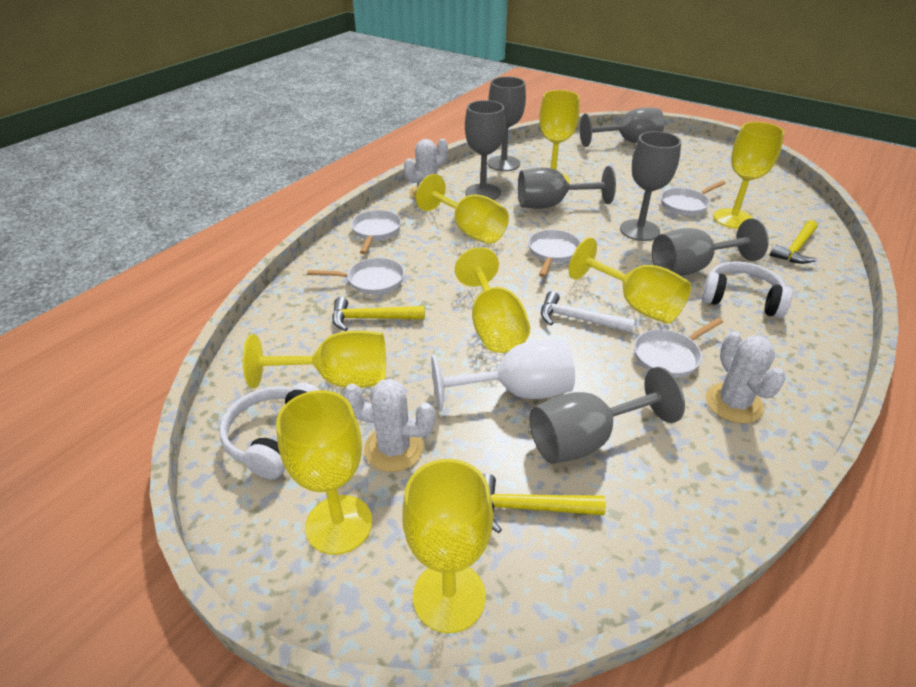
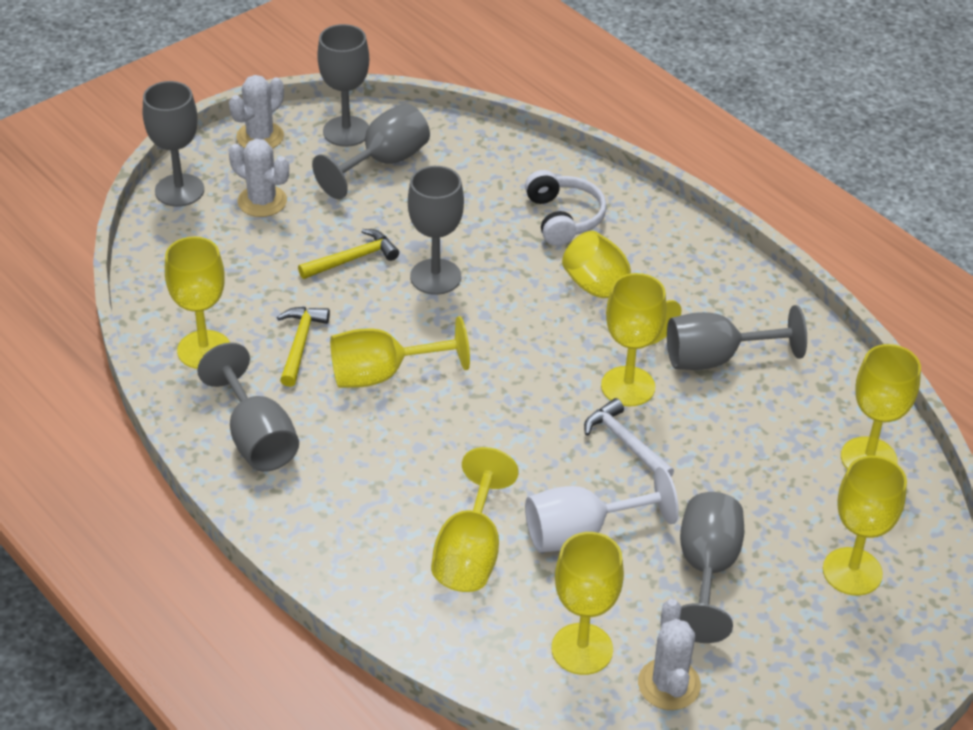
white headphones: [219,382,320,479] [702,262,792,318] = 2 -> [525,170,607,246] = 1
white pan: [307,258,404,295] [351,210,401,254] [528,230,581,277] [634,318,723,378] [661,181,726,216] = 5 -> none = 0
yellow hammer: [332,297,425,331] [483,474,606,533] [770,220,818,264] = 3 -> [277,307,330,387] [298,229,399,279] = 2

